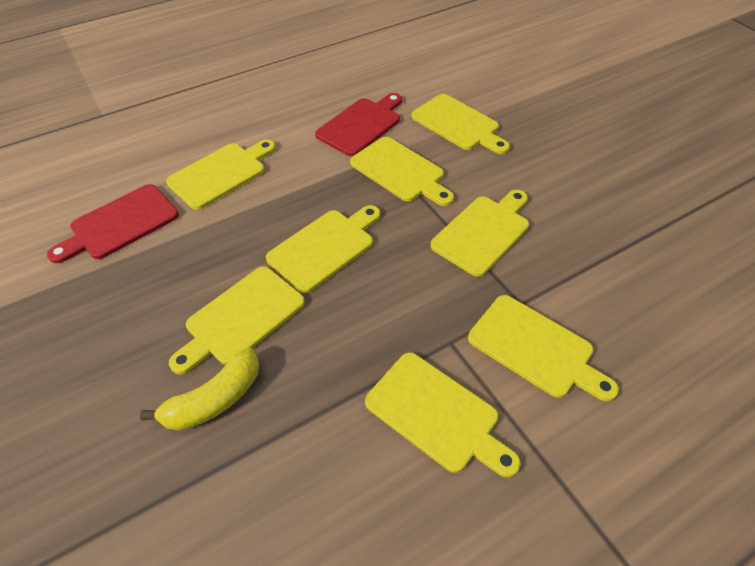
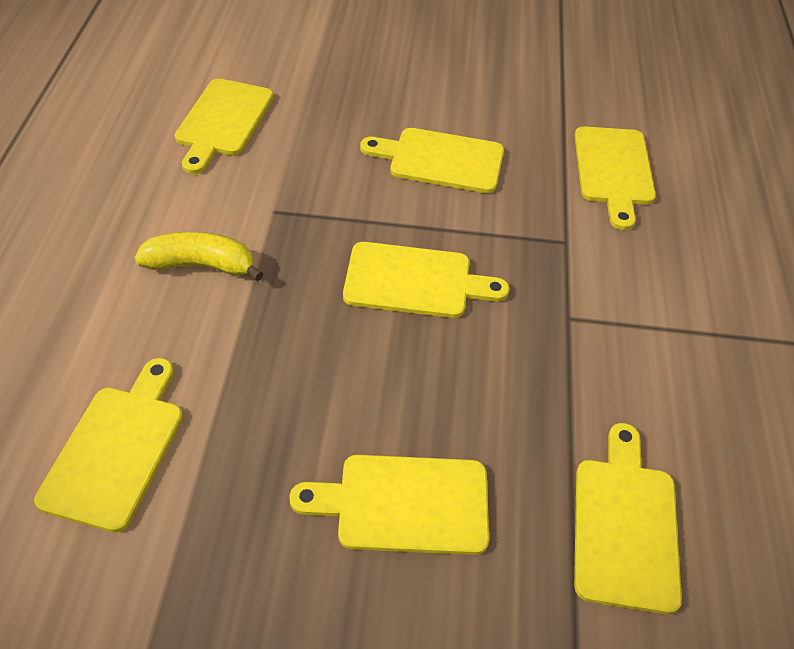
red cutting board: [47,184,179,263] [315,93,402,156] = 2 -> none = 0
yellow cutting board: [166,140,276,210] [169,266,305,375] [266,205,381,293] [350,137,454,206] [365,352,521,478] [411,94,510,154] [430,190,529,277] [468,295,619,402] = 8 -> [34,358,183,533] [175,78,274,174] [289,455,489,555] [343,242,510,318] [360,128,504,193] [574,126,656,230] [574,423,682,614] = 7

